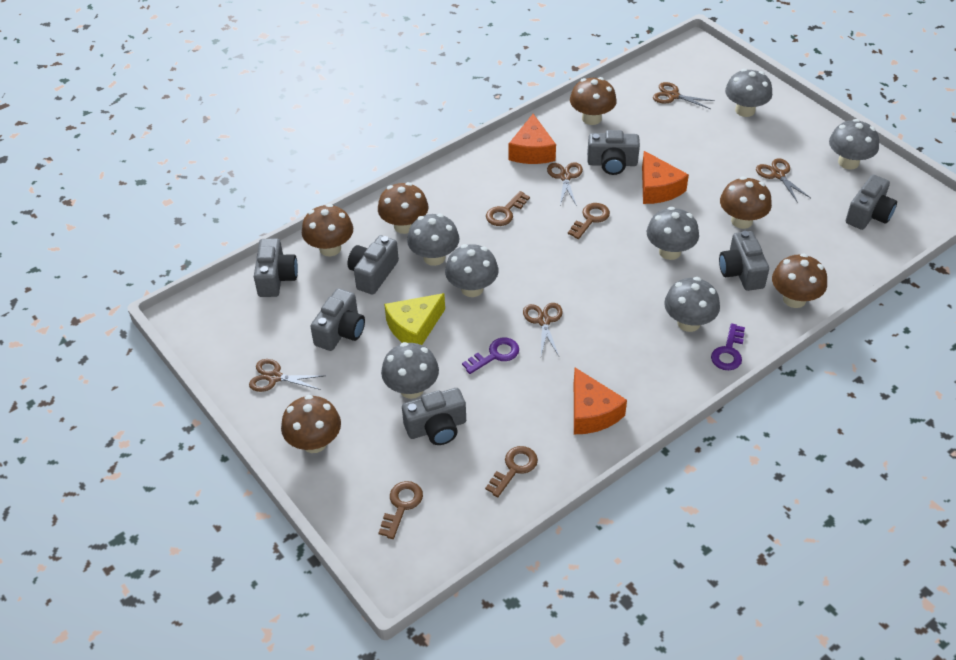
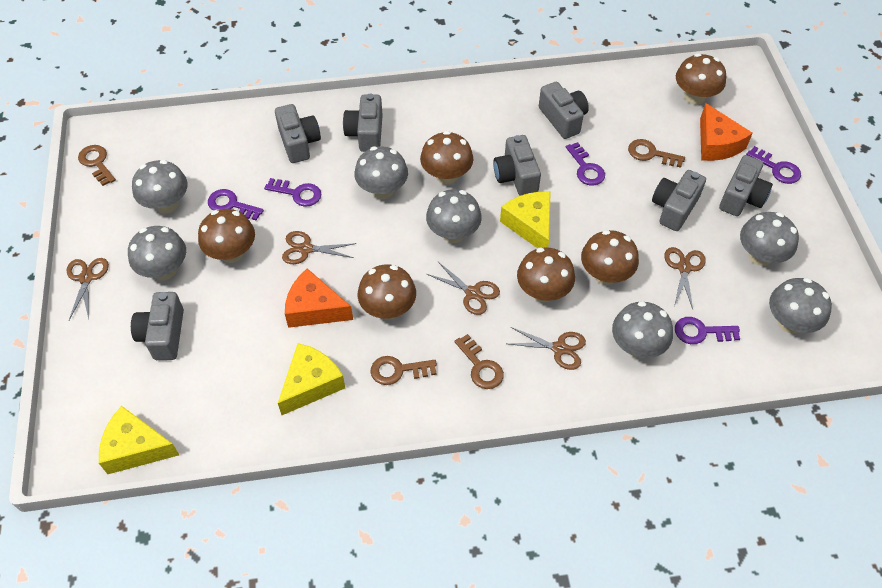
orange cheese: [509,114,556,164] [574,368,627,434] [642,151,689,204] = 3 -> [285,268,353,328] [700,103,753,161] = 2
purple key: [462,338,519,374] [711,323,745,370] = 2 -> [208,189,264,221] [264,178,321,207] [566,142,605,185] [675,317,740,344] [746,146,801,184] = 5
yellow cheese: [384,293,445,345] = 1 -> [99,406,179,474] [278,343,345,415] [500,192,551,248] = 3

